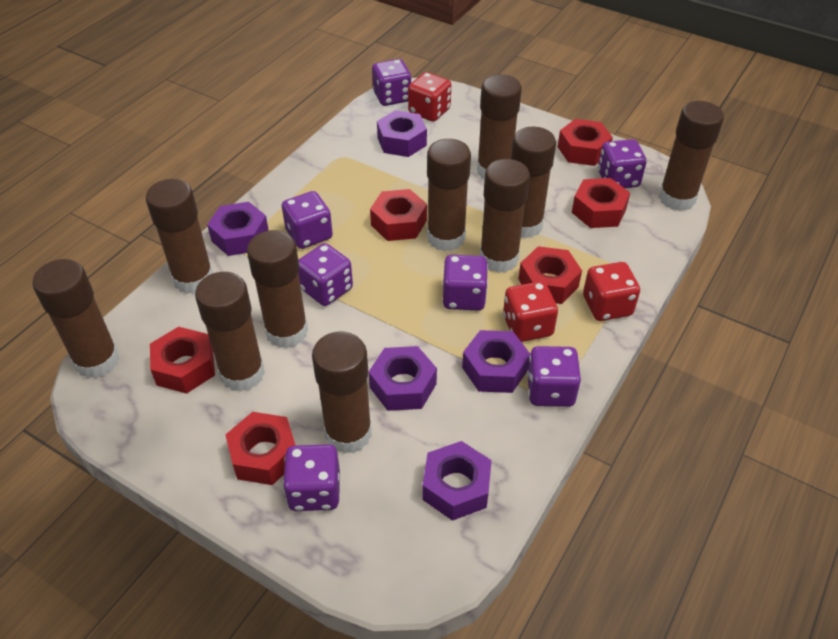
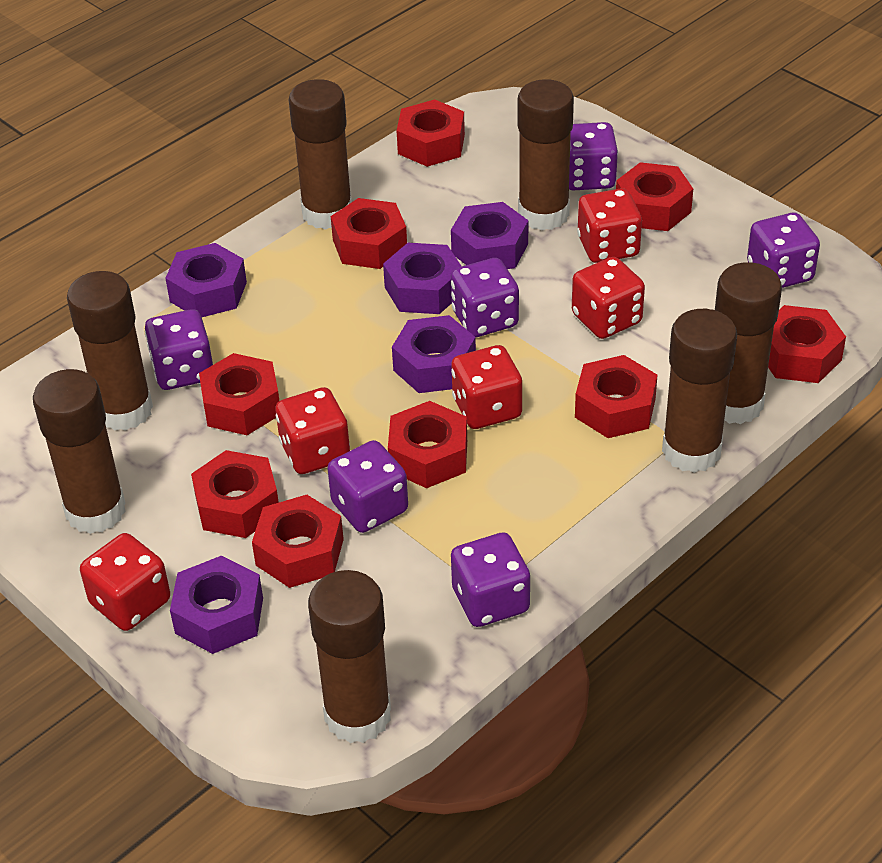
brown glue stick: [32,259,120,378] [146,179,213,294] [195,272,265,392] [247,230,308,349] [312,332,372,454] [427,139,471,251] [477,74,522,179] [479,159,530,273] [511,127,556,239] [659,101,724,211] = 10 -> [33,369,126,534] [67,271,153,431] [289,79,352,230] [308,570,391,743] [517,79,574,230] [662,309,737,473] [715,262,782,424] = 7
purple dice: [282,191,333,249] [283,444,340,511] [298,243,353,306] [372,59,411,106] [443,255,488,310] [527,346,581,407] [598,139,646,188] = 7 -> [145,309,213,390] [327,440,408,533] [451,258,519,337] [451,532,530,627] [569,122,618,190] [747,213,820,288] = 6
red dice: [408,72,451,122] [503,281,558,342] [583,262,640,321] = 3 -> [80,533,170,631] [275,387,350,474] [451,345,522,429] [572,257,645,339] [577,188,642,263] = 5
red nut: [150,327,215,394] [225,412,296,485] [370,189,427,241] [519,246,582,304] [558,119,613,166] [572,178,630,228] = 6 -> [191,450,279,538] [199,353,279,435] [252,495,344,588] [331,198,407,269] [388,401,467,488] [397,100,465,167] [575,355,657,438] [616,162,693,231] [768,305,846,383] = 9

